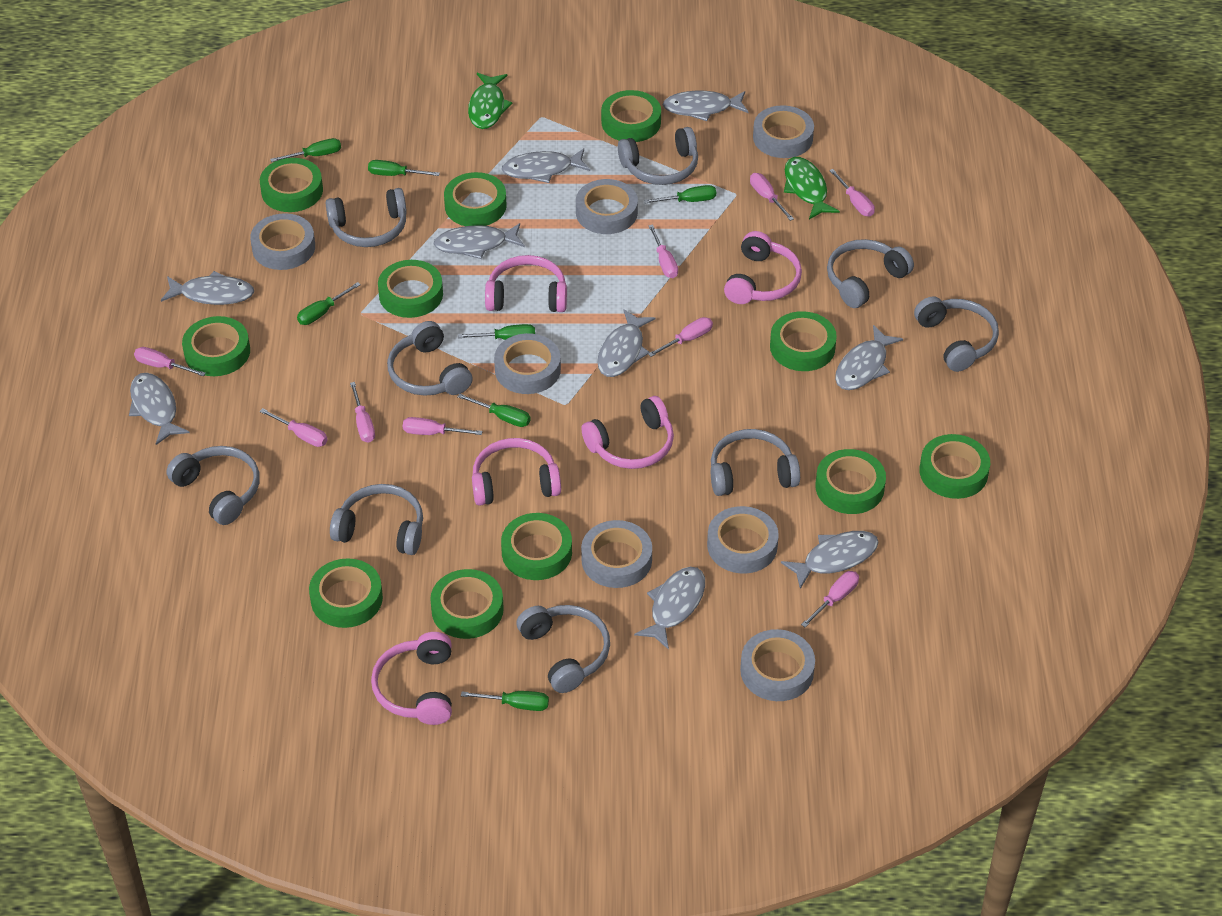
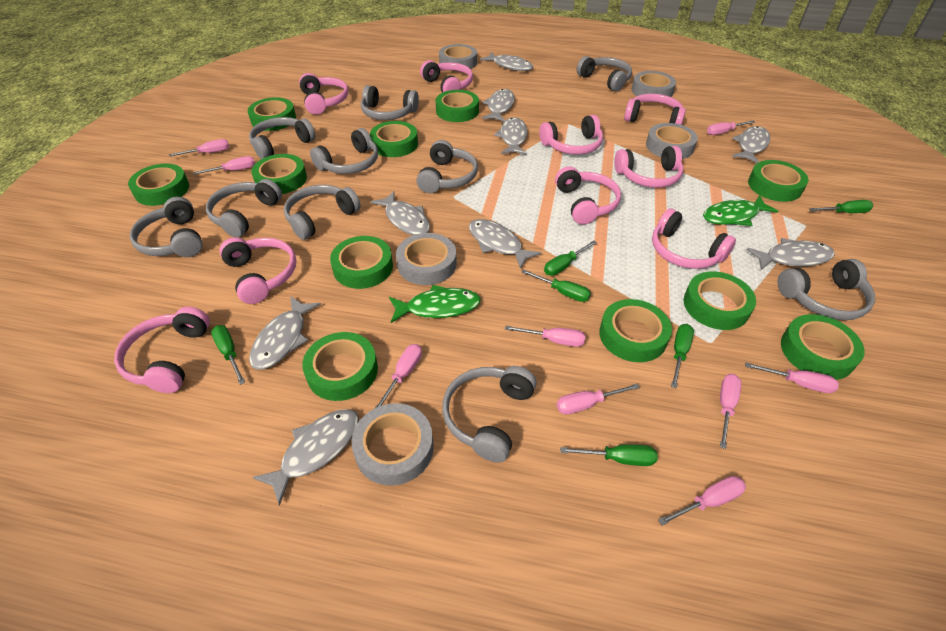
green screwdriver: [270,138,341,162] [297,282,361,325] [368,160,440,176] [457,394,531,427] [458,324,535,340] [461,691,549,711] [644,185,716,204] = 7 -> [211,325,245,385] [521,269,591,302] [544,240,597,276] [560,444,658,466] [671,324,694,388] [809,200,873,213] = 6
grey headphones: [166,446,260,525] [326,188,407,247] [330,484,423,555] [387,321,473,396] [516,605,610,693] [618,127,698,185] [711,429,800,496] [827,239,914,308] [914,296,999,372] = 9 -> [130,197,203,257] [206,179,282,237] [249,117,316,159] [284,185,361,240] [310,128,378,174] [361,85,419,120] [416,140,478,193] [442,366,537,463] [577,56,632,92] [778,259,875,320] = 10
grey tape: [250,213,315,270] [494,333,561,394] [576,179,638,234] [581,520,652,588] [707,506,779,573] [740,629,815,701] [753,105,814,158] = 7 -> [352,403,434,486] [396,233,457,285] [439,44,477,71] [631,71,676,97] [646,123,698,159] = 5
pink headphones: [371,632,452,725] [472,438,561,506] [485,255,567,312] [581,396,674,469] [724,231,802,304] = 5 -> [114,307,210,393] [219,237,296,304] [299,73,349,115] [420,60,473,93] [539,115,603,155] [555,166,621,225] [614,146,683,188] [624,94,686,125] [652,208,736,269] = 9

